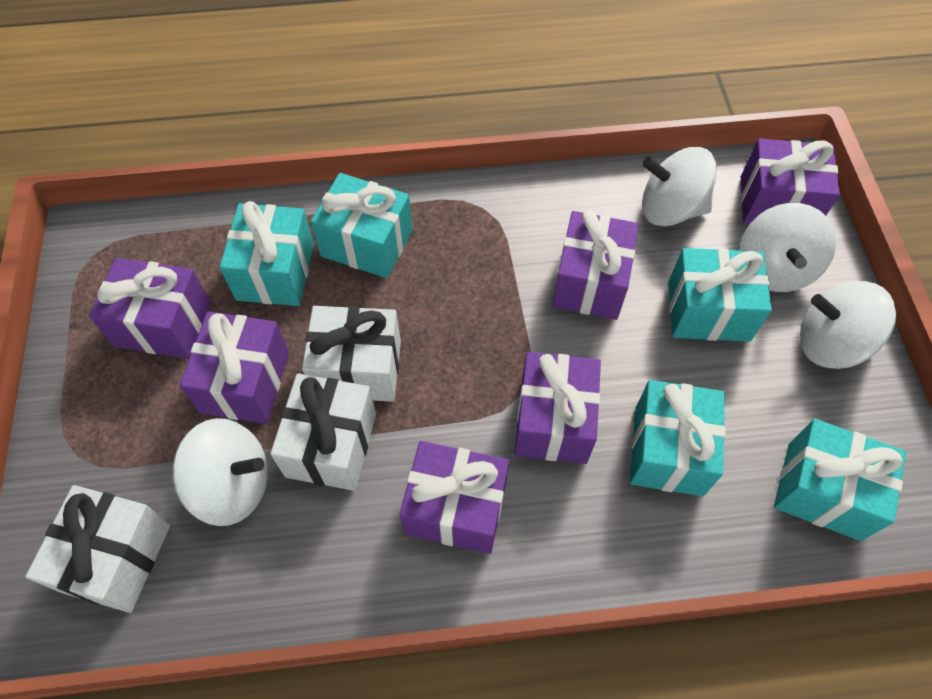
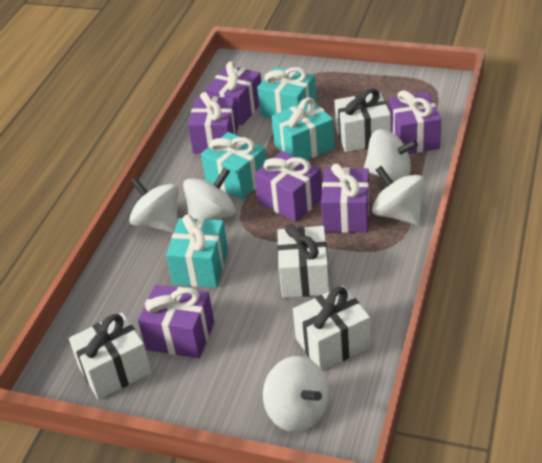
turquoise gift: [220,201,314,306] [311,173,413,278] [630,380,726,496] [668,248,772,342] [774,419,906,541] = 5 -> [166,214,228,288] [201,132,267,200] [257,67,317,119] [272,97,335,160] = 4
white gift: [25,485,170,613] [270,373,376,491] [302,306,401,402] = 3 -> [69,312,151,400] [277,224,330,298] [293,286,371,371] [335,88,391,152] = 4
white spinning top: [173,418,268,526] [642,147,717,226] [740,203,836,292] [800,281,896,369] = 4 -> [129,177,179,233] [183,168,236,220] [263,356,329,432] [364,129,418,182] [372,166,425,225] = 5

